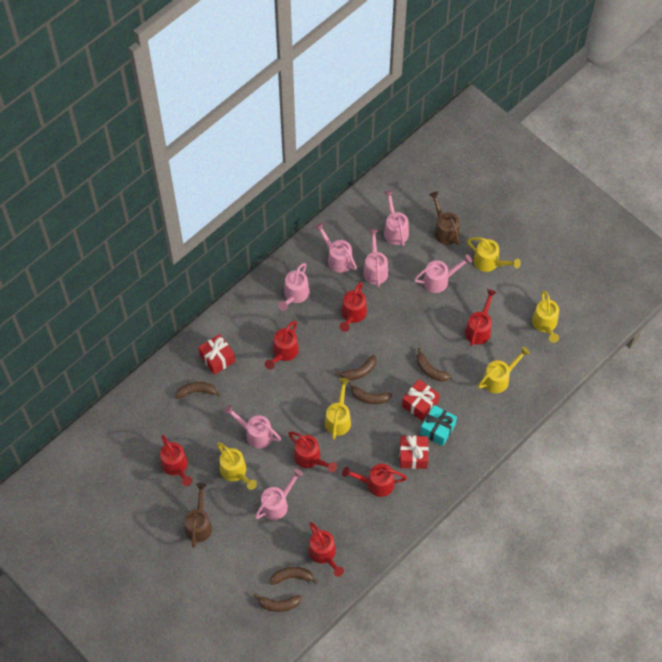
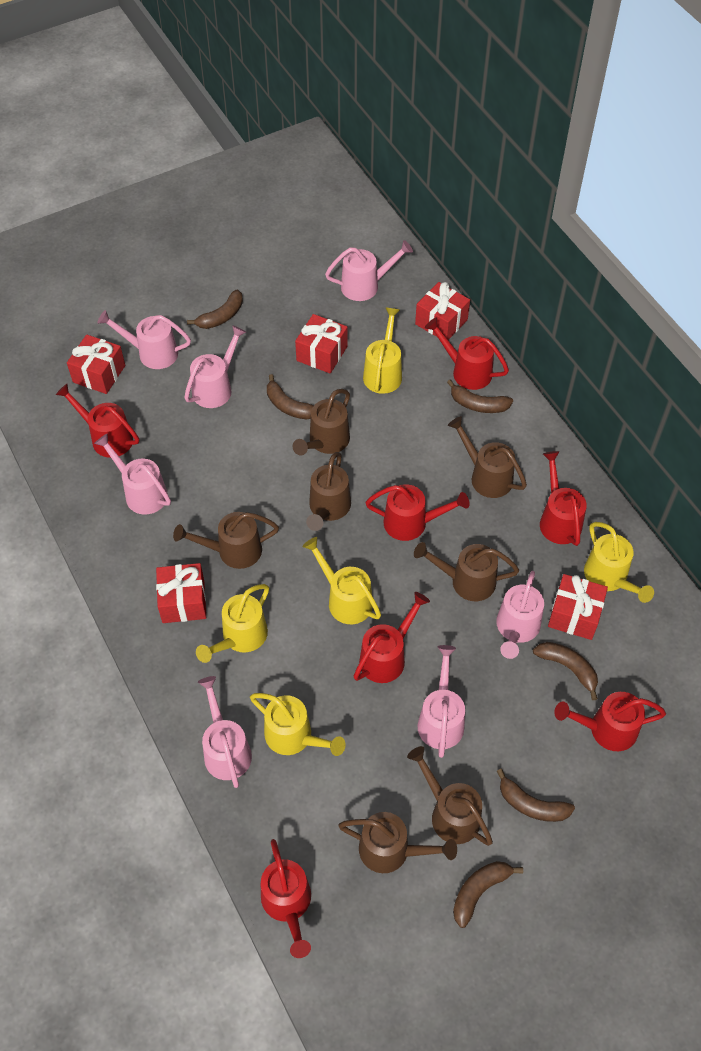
brown watering can: [184,483,212,548] [429,191,460,245] = 2 -> [173,512,279,569] [293,389,350,455] [306,452,351,531] [338,812,457,873] [407,746,493,846] [414,542,519,601] [448,416,527,498] = 7
red gift: [198,334,235,375] [400,435,429,469] [402,379,440,421] = 3 -> [67,334,125,394] [156,563,206,623] [295,314,348,374] [415,282,470,340] [548,574,608,640] = 5
turquoise gift: [420,405,457,446] = 1 -> none = 0

